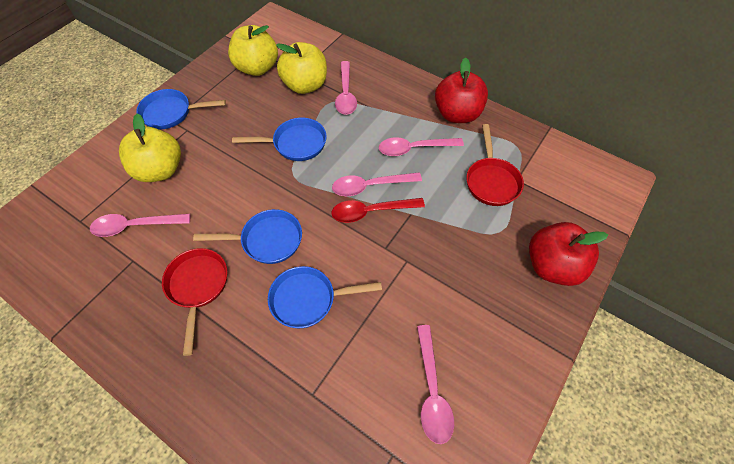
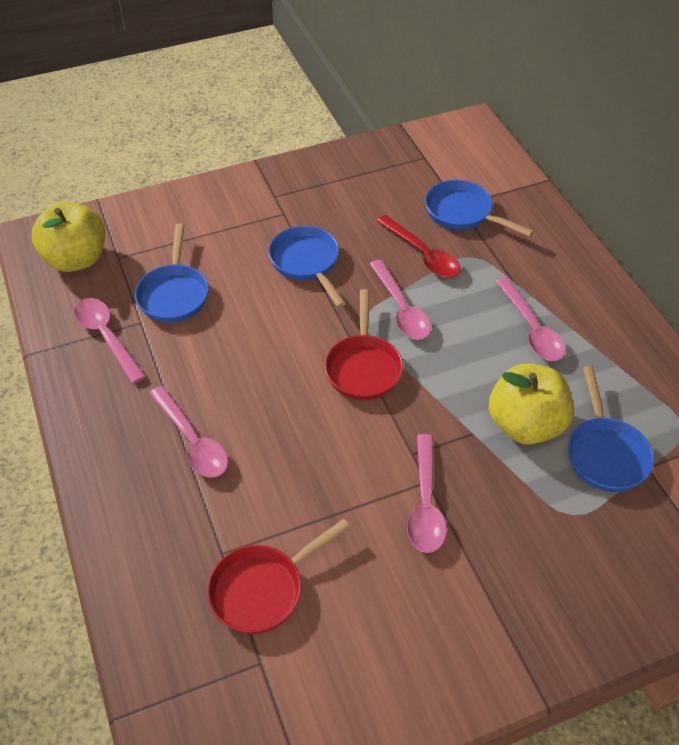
red apple: [435,58,488,123] [529,222,608,286] = 2 -> none = 0
yellow apple: [119,114,181,182] [228,25,278,76] [276,42,327,94] = 3 -> [31,202,105,272] [489,363,574,445] = 2

